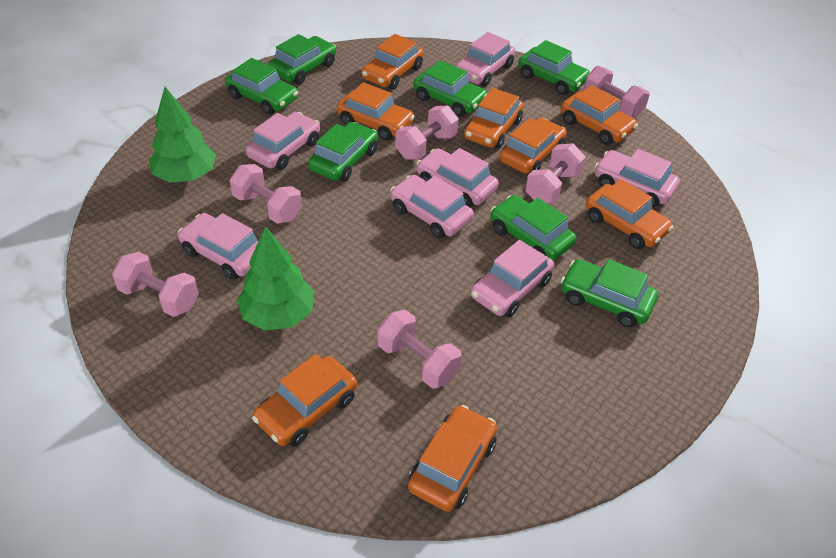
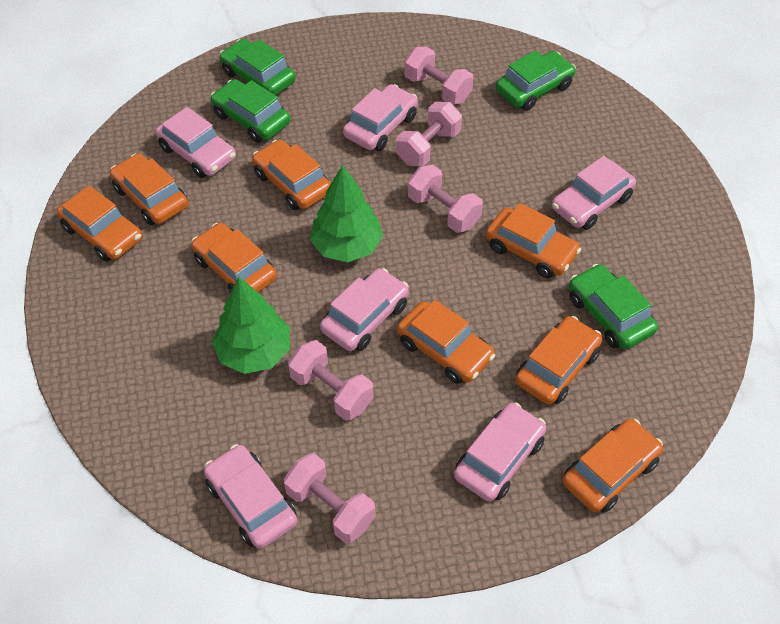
green car: [225,58,298,115] [268,34,336,85] [308,122,378,182] [413,60,487,117] [491,195,576,261] [518,40,590,95] [561,259,658,327] = 7 -> [211,79,290,143] [220,39,296,95] [496,50,576,111] [569,264,658,350] = 4
pink car: [178,213,259,280] [246,112,320,170] [390,175,474,239] [416,148,499,207] [455,32,515,87] [471,240,554,317] [595,149,680,207] = 7 -> [156,107,236,178] [204,444,297,549] [320,268,409,351] [343,84,418,151] [454,403,546,502] [552,156,636,230] = 6
pink dumbbell: [112,252,199,317] [230,164,302,224] [377,310,462,389] [395,105,459,160] [525,143,586,204] [584,66,650,118] = 6 -> [284,453,376,544] [288,340,374,421] [396,102,462,167] [404,46,474,105] [408,165,483,233] = 5

